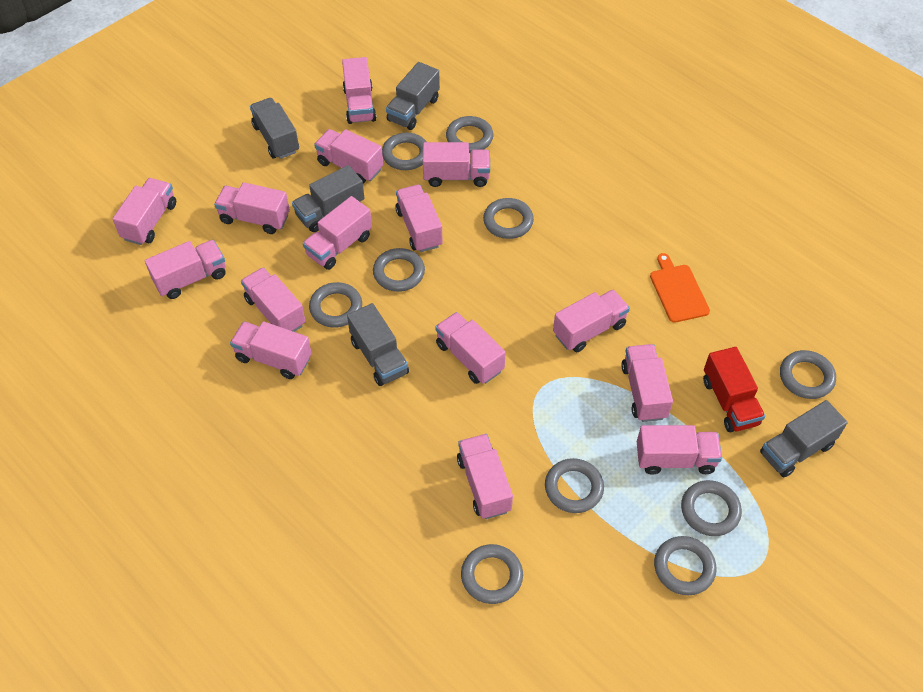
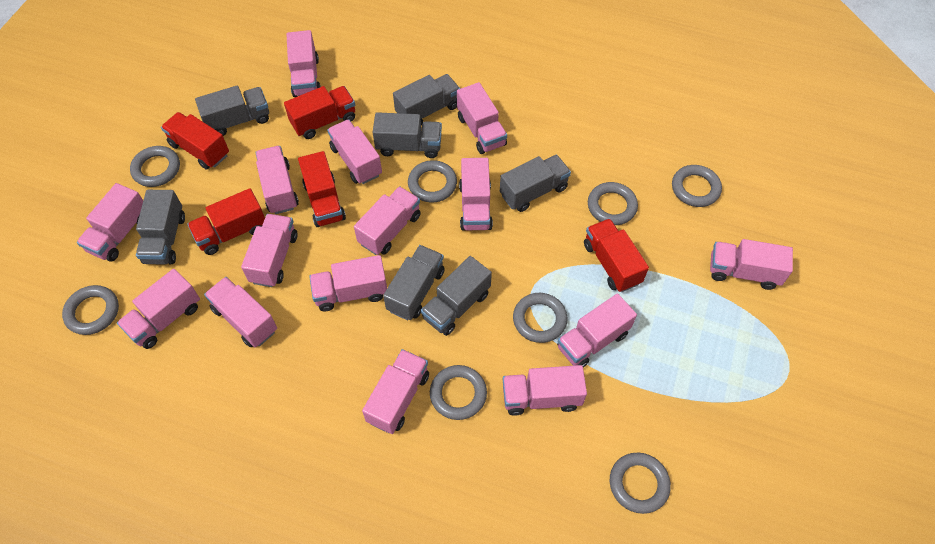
grey ring: [309,282,362,328] [373,248,425,292] [382,133,427,170] [446,116,493,153] [461,544,523,604] [483,198,534,239] [545,458,604,513] [654,536,717,595] [681,480,742,536] [780,350,836,399] = 10 -> [62,285,119,335] [130,146,180,187] [408,160,457,202] [430,365,487,420] [513,293,568,343] [588,182,638,225] [610,453,671,514] [672,165,722,207] = 8
grey truck: [250,98,299,159] [292,165,364,232] [347,303,409,386] [386,62,440,130] [760,400,848,477] = 5 -> [136,190,185,264] [195,86,269,136] [373,112,442,158] [383,245,445,320] [393,74,460,125] [421,256,492,336] [500,155,571,212] = 7
orange cutting board: [650,253,710,323] = 1 -> none = 0
red truck: [703,347,765,432] = 1 -> [161,112,229,170] [187,188,265,255] [284,86,355,139] [298,151,346,227] [584,218,649,292] = 5

